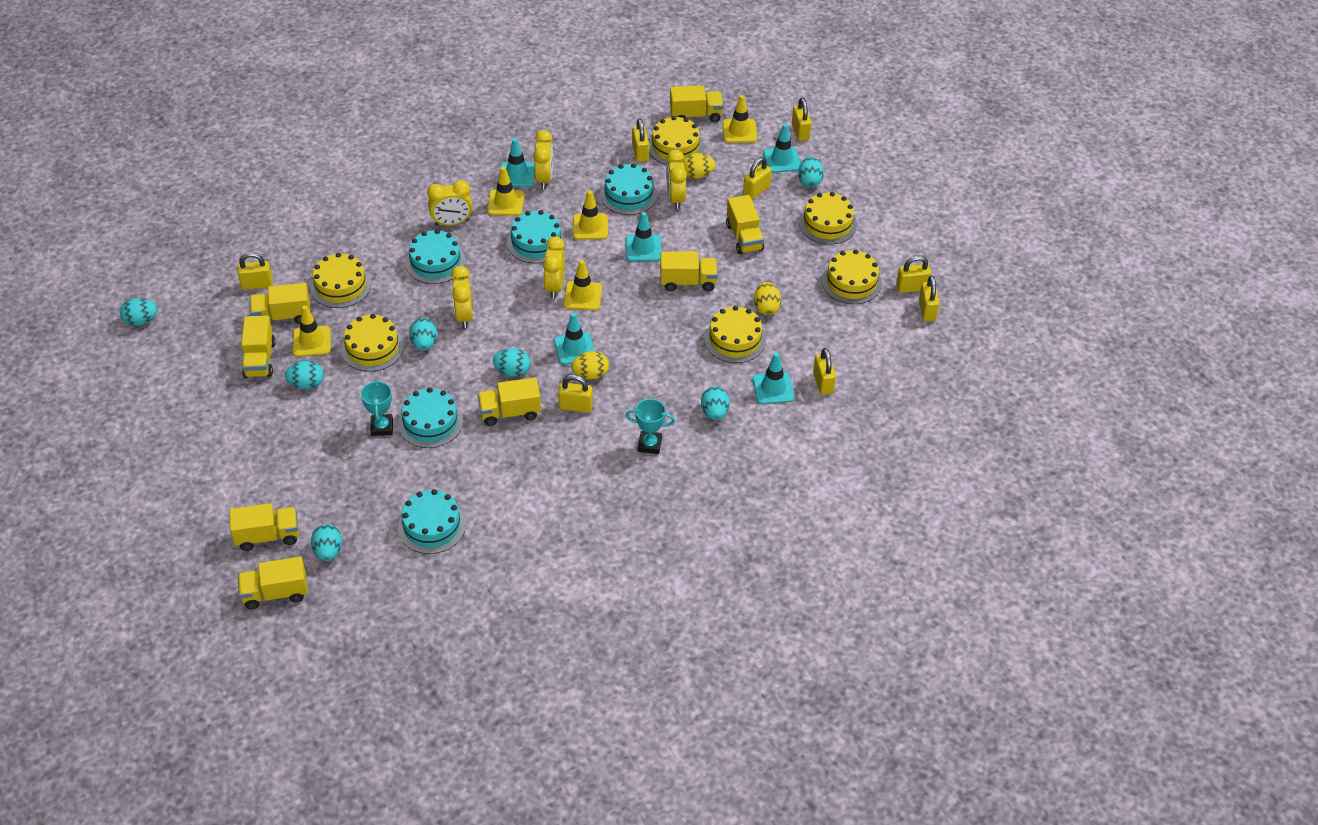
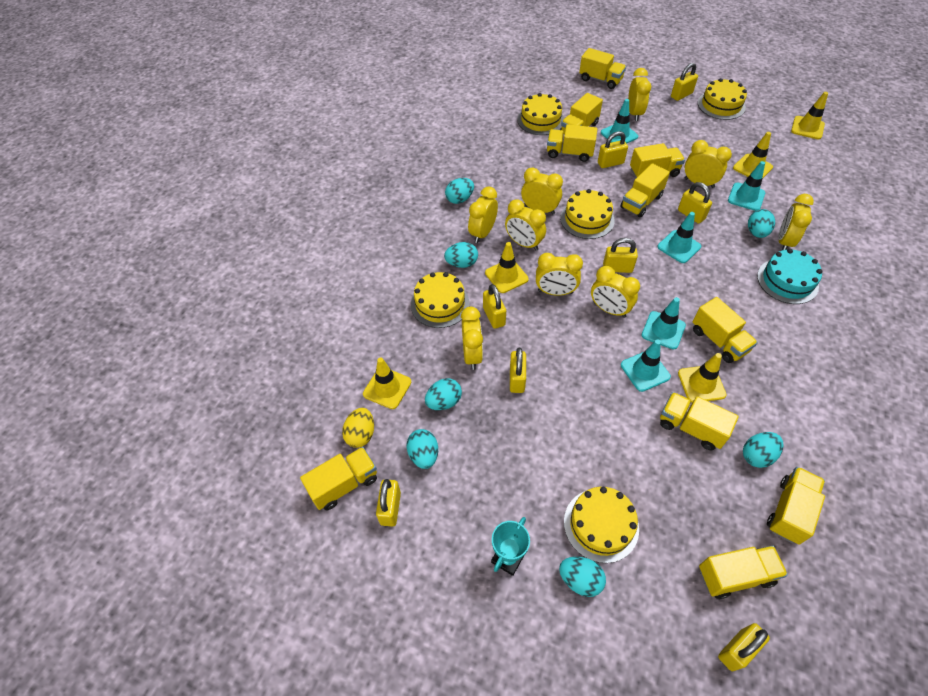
turquoise cake: [398,387,463,448] [398,489,466,554] [406,229,466,284] [507,210,566,263] [600,163,658,215] = 5 -> [757,249,822,304] = 1
turquoise trophy: [361,379,393,436] [626,399,675,454] = 2 -> [491,517,530,576] = 1
yellow cake: [310,253,371,308] [341,314,404,372] [649,116,704,165] [704,306,766,363] [799,192,857,244] [822,249,882,304] = 6 -> [411,272,470,328] [517,93,564,135] [560,189,615,239] [564,487,639,563] [698,78,747,120] = 5
yellow clock: [427,180,473,226] [451,266,473,328] [533,130,553,189] [543,237,565,298] [666,150,687,209] = 5 -> [461,307,483,370] [468,186,498,243] [505,200,546,251] [521,167,563,214] [536,253,583,296] [591,266,640,318] [628,68,651,121] [684,140,732,188] [778,194,814,250] = 9
yellow egg: [571,351,609,379] [683,153,715,179] [754,282,781,315] = 3 -> [342,408,374,448] = 1
yellow truck: [229,503,299,551] [238,557,308,609] [241,315,276,378] [250,283,310,324] [477,377,541,426] [660,251,718,291] [670,85,723,122] [726,195,764,254] = 8 -> [300,447,377,510] [547,124,597,162] [560,93,603,135] [579,48,626,89] [620,163,670,218] [630,143,685,178] [660,392,739,450] [692,297,758,363] [699,546,788,599] [767,467,825,545] = 10

